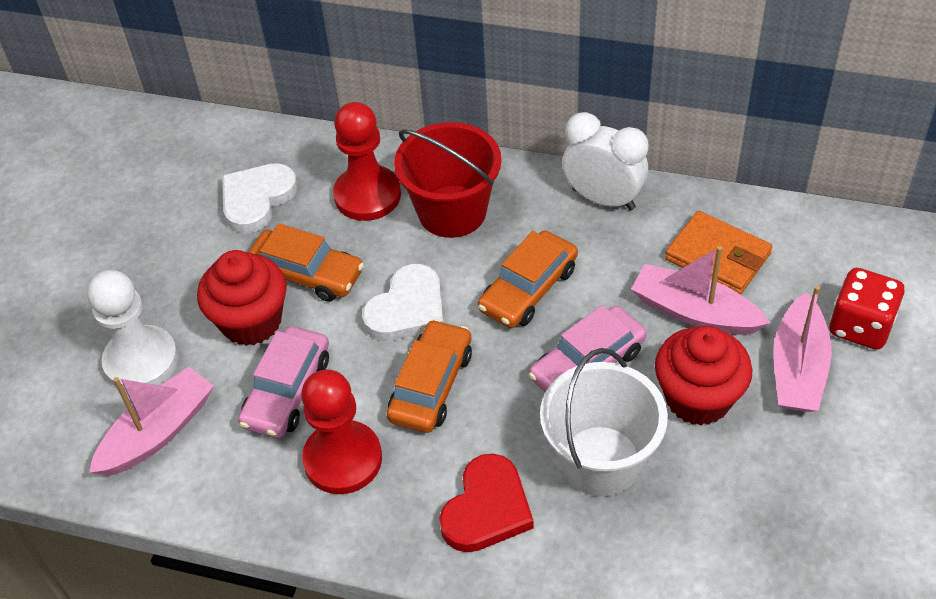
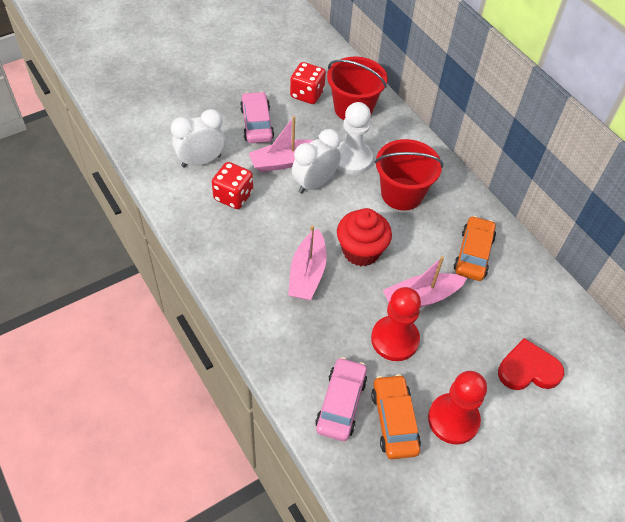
orange car: [248,223,364,302] [387,319,472,433] [478,230,578,328] = 3 -> [371,374,421,459] [453,216,496,281] = 2
orange wallet: [665,211,772,295] = 1 -> none = 0
red bucket: [394,122,501,238] = 1 -> [327,57,388,120] [374,139,444,211] = 2
red cupcake: [197,250,287,346] [655,326,753,426] = 2 -> [337,208,392,266] = 1
red dice: [829,268,905,350] = 1 -> [212,162,253,209] [290,62,326,104] = 2
white bucket: [540,348,668,497] = 1 -> none = 0
white clock: [562,112,649,210] = 1 -> [171,109,225,168] [292,129,341,194] = 2
white heart: [222,163,298,233] [362,264,443,341] = 2 -> none = 0

